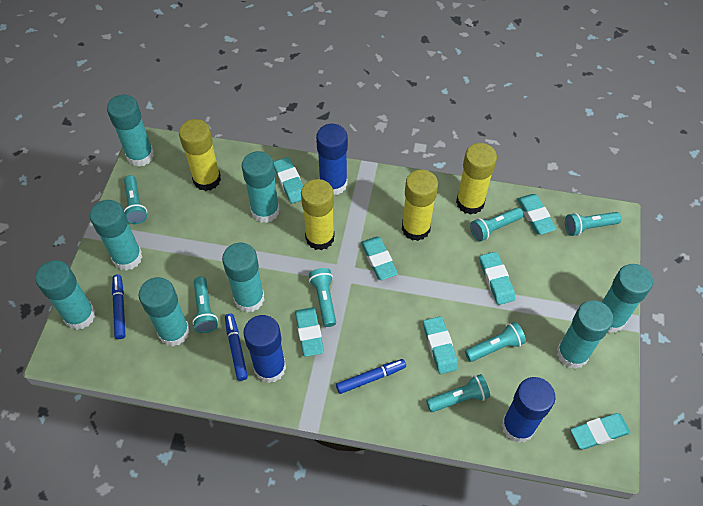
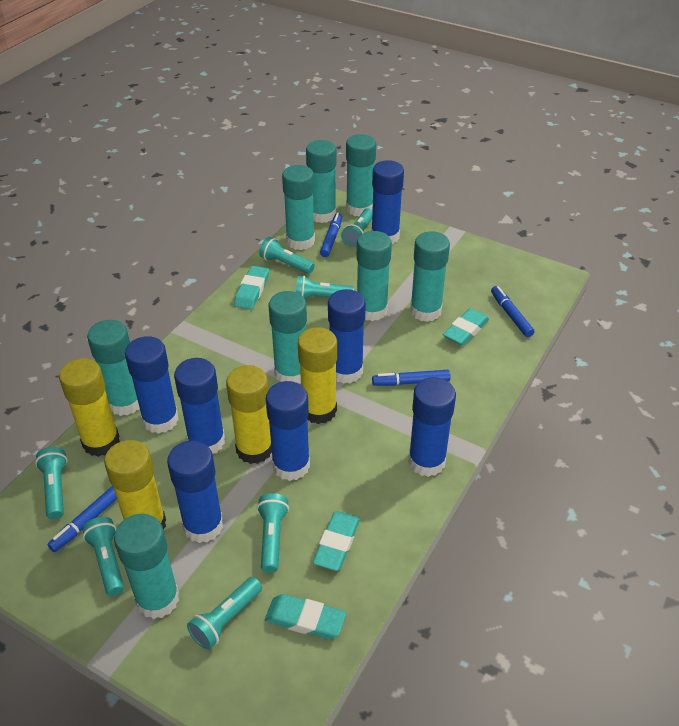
blue glue stick: [243,315,286,383] [316,124,348,195] [501,377,555,443] = 3 -> [125,336,179,434] [167,441,223,543] [174,358,225,454] [266,381,310,481] [328,289,366,384] [371,160,404,244] [408,377,456,477] = 7
blue marker: [112,275,125,339] [225,314,248,381] [336,359,406,394] = 3 -> [47,486,117,552] [320,212,343,257] [372,370,451,386] [491,286,534,337] = 4
turquoise eraser: [274,157,303,204] [295,307,324,357] [361,236,398,280] [423,316,458,374] [480,252,515,305] [517,194,556,235] [570,413,630,449] = 7 -> [234,266,269,310] [265,594,346,639] [313,511,360,571] [443,308,489,346] = 4

